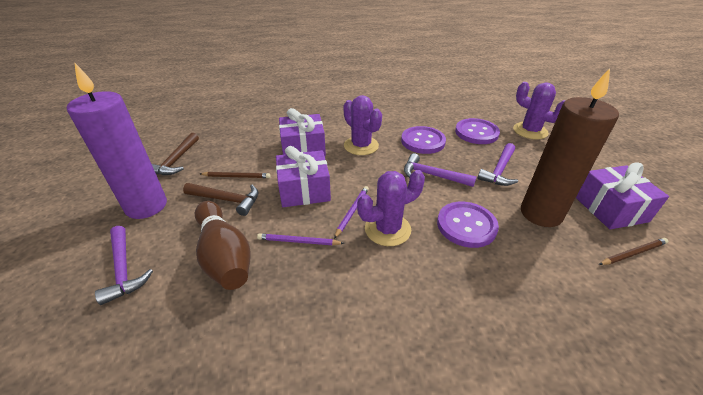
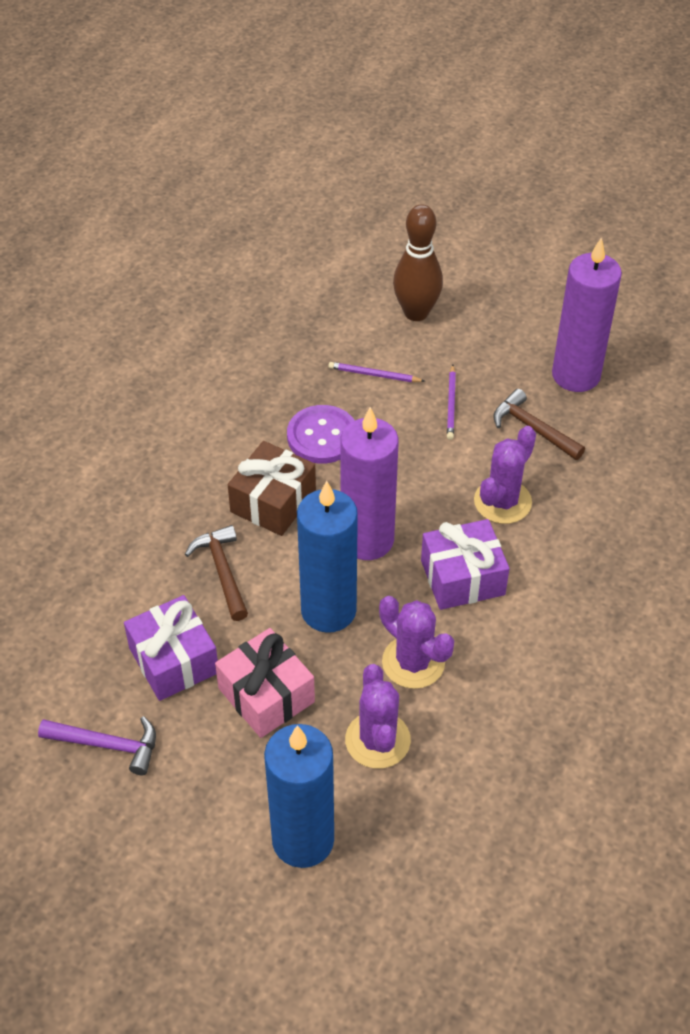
blue candle: none = 0 -> [264,724,334,868] [297,481,358,633] = 2
brown candle: [521,68,619,227] = 1 -> none = 0
brown gift: none = 0 -> [228,441,316,536] = 1
brown pencil: [200,172,271,178] [599,238,668,265] = 2 -> none = 0
pink gift: none = 0 -> [215,628,315,738] = 1
purple button: [401,126,446,154] [437,202,499,248] [455,118,500,144] = 3 -> [287,405,355,464] = 1
purple candle: [67,62,167,219] = 1 -> [340,407,399,560] [552,237,622,392] = 2
purple gift: [276,146,331,207] [279,108,326,156] [576,163,669,229] = 3 -> [124,595,218,701] [421,519,510,610] = 2
purple hammer: [95,226,153,305] [404,153,477,187] [477,143,518,186] = 3 -> [38,716,156,775] = 1

